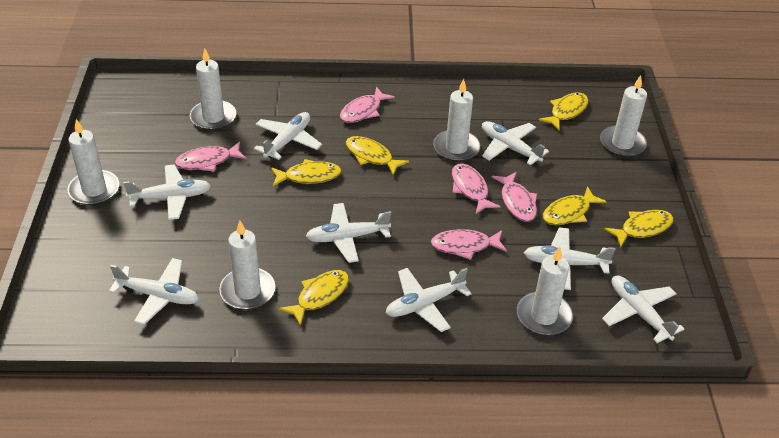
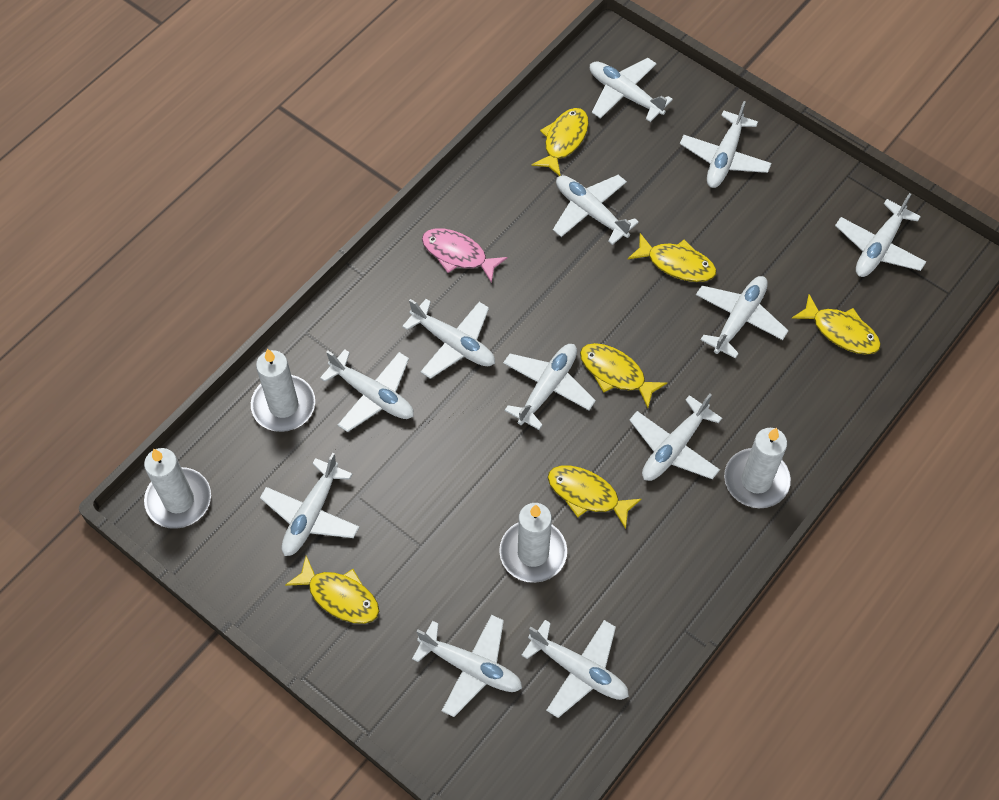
pink fish: [175,142,246,171] [340,87,395,123] [431,229,507,260] [452,164,500,214] [492,172,537,222] = 5 -> [422,228,508,283] = 1
white candle: [68,119,119,205] [190,48,236,130] [219,221,275,310] [433,79,480,162] [517,247,573,336] [600,75,647,157] = 6 -> [144,448,211,529] [251,349,315,432] [499,503,567,583] [724,428,791,508] = 4
white plane: [109,258,199,325] [123,165,211,220] [254,112,322,160] [306,203,391,263] [386,268,472,332] [482,121,549,166] [524,227,616,290] [602,275,684,343] = 8 -> [260,453,359,556] [320,349,414,432] [402,299,495,379] [412,614,522,717] [503,344,596,430] [521,620,629,718] [553,175,639,245] [590,58,673,122] [629,394,722,481] [680,101,772,188] [696,276,789,359] [835,193,926,277] = 12

